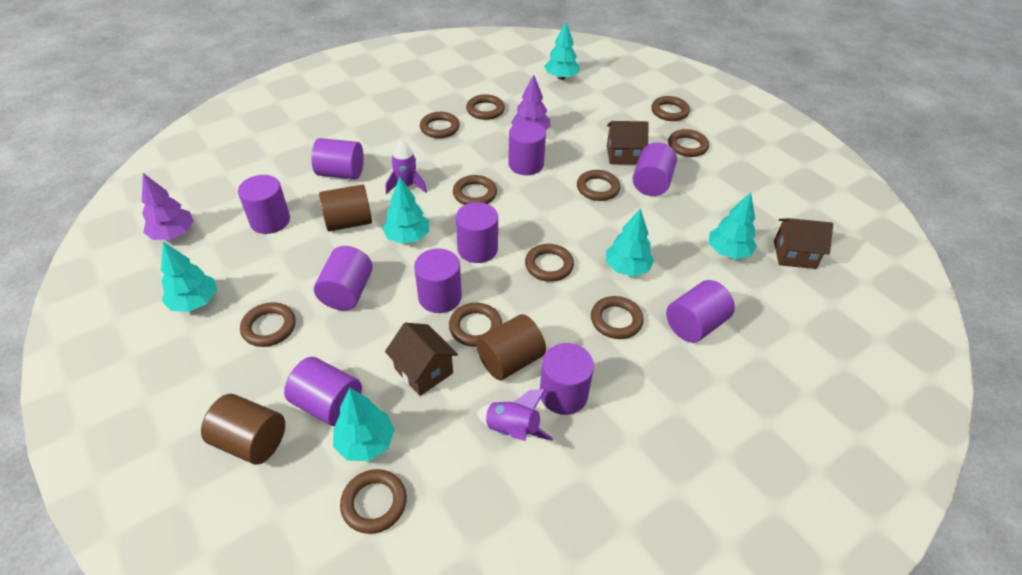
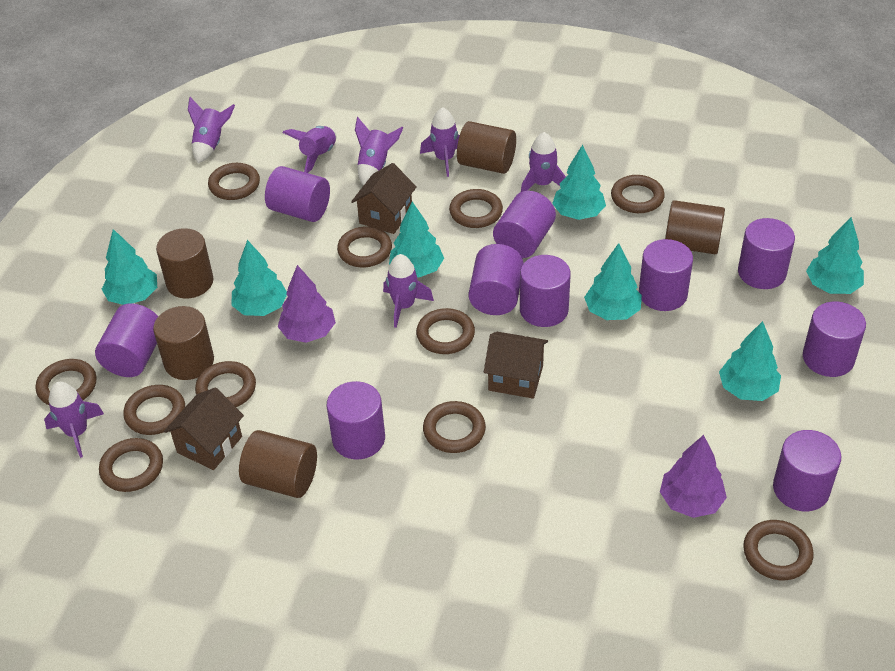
brown cylinder: [201,394,285,465] [319,184,372,232] [476,314,546,380] = 3 -> [153,306,214,380] [156,228,214,299] [239,430,317,498] [457,121,516,174] [665,200,725,254] = 5
purple rocket: [386,140,427,194] [476,389,554,441] = 2 -> [44,382,104,458] [188,97,235,163] [282,126,336,173] [355,117,403,186] [383,254,434,328] [420,107,460,177] [521,132,566,192] = 7
turquoise tree: [161,242,217,312] [333,388,395,461] [382,177,429,244] [544,22,580,80] [606,208,654,276] [709,192,757,259] = 6 -> [101,229,157,305] [231,240,287,316] [389,201,444,277] [552,145,606,220] [584,243,642,320] [719,321,781,401] [806,217,864,294] = 7

